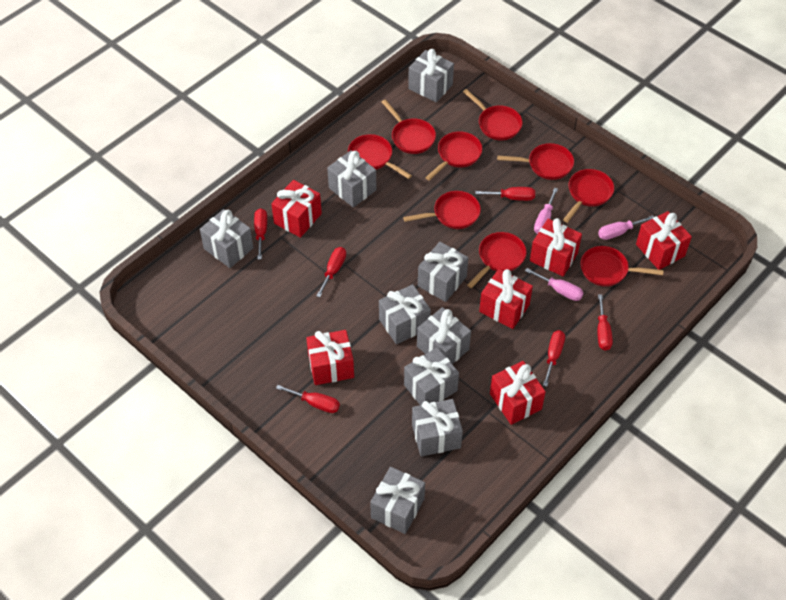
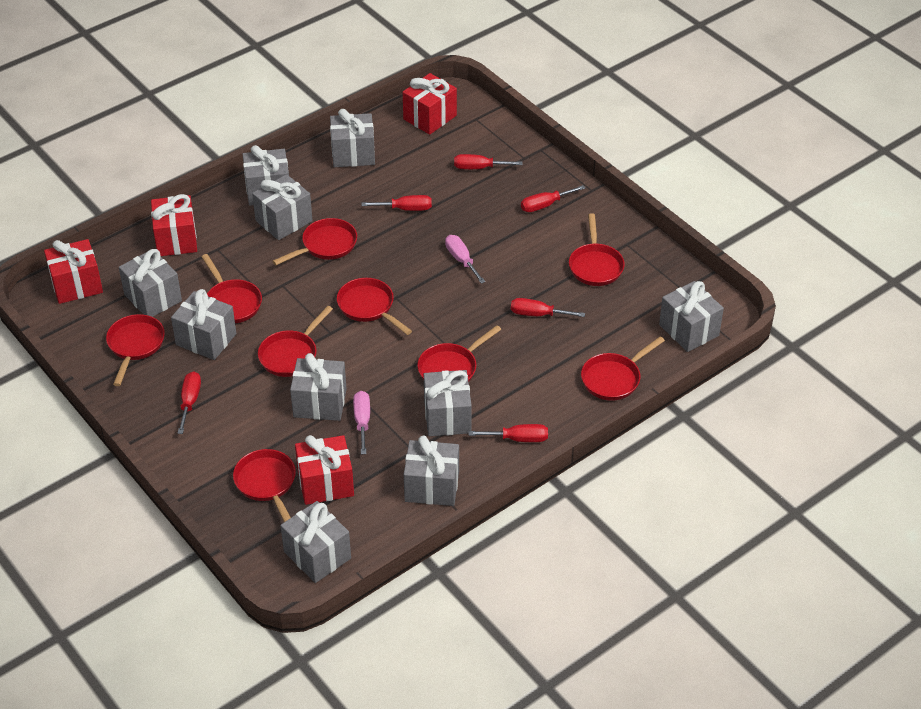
grey gift: [200,209,254,268] [327,150,377,208] [370,467,425,534] [379,284,431,344] [404,347,459,405] [408,49,454,102] [412,399,463,457] [417,307,471,364] [418,242,468,302] = 9 -> [119,249,182,317] [171,289,236,360] [242,145,289,206] [252,174,313,240] [281,501,351,583] [290,353,347,421] [330,109,375,167] [404,435,459,506] [424,370,472,436] [659,281,724,352] = 10
pink screwdriver: [525,268,583,301] [534,188,558,234] [598,215,654,240] = 3 -> [353,391,370,454] [445,235,486,284] = 2
red gift: [271,180,322,238] [306,330,354,385] [479,269,533,329] [490,361,546,425] [530,218,582,276] [636,211,692,270] = 6 -> [44,239,103,304] [151,194,197,256] [295,435,354,505] [403,73,457,135] = 4

